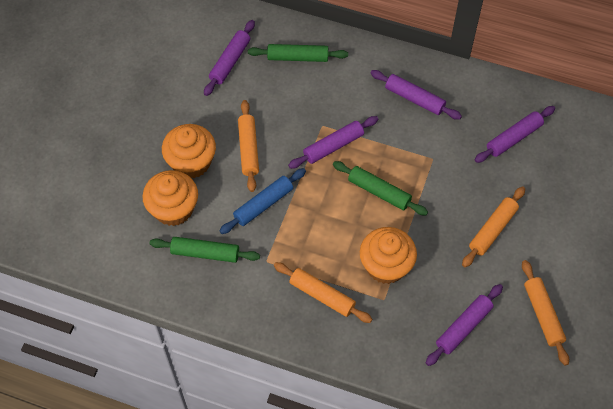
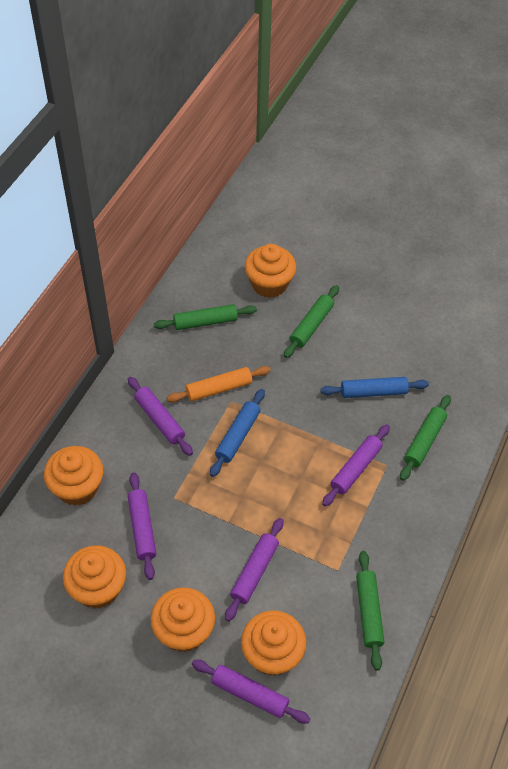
blue rolling pin: [220,168,306,234] = 1 -> [210,389,265,477] [320,377,429,398] = 2
green rolling pin: [150,237,260,263] [248,44,348,62] [333,161,428,215] = 3 -> [154,304,257,330] [284,285,339,358] [356,551,384,671] [400,395,451,481] = 4
orange cupcake: [142,170,198,226] [162,124,216,179] [360,227,417,284] = 3 -> [44,446,103,506] [63,545,126,609] [151,587,215,652] [241,610,306,676] [245,244,296,298] = 5
orange rolling pin: [238,100,259,192] [274,262,372,323] [462,186,525,267] [522,260,569,366] = 4 -> [167,366,271,403] = 1

